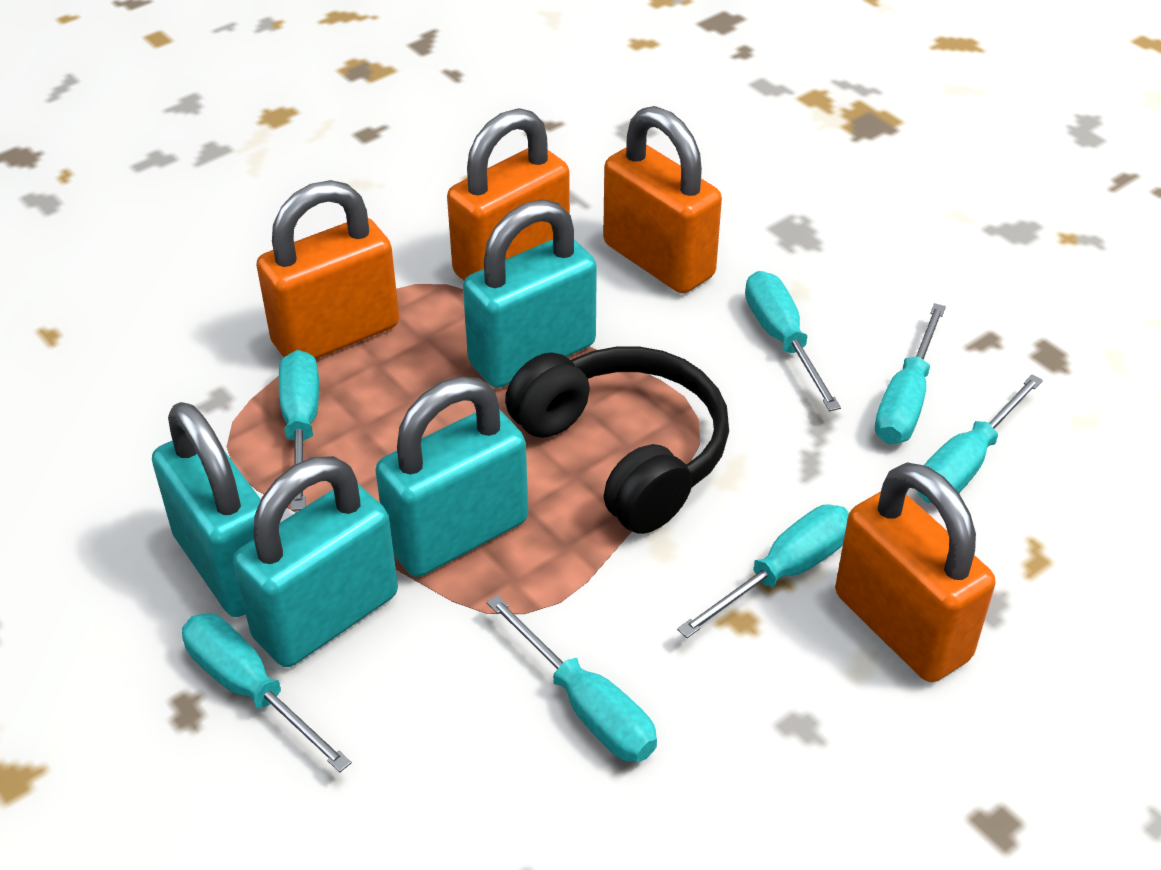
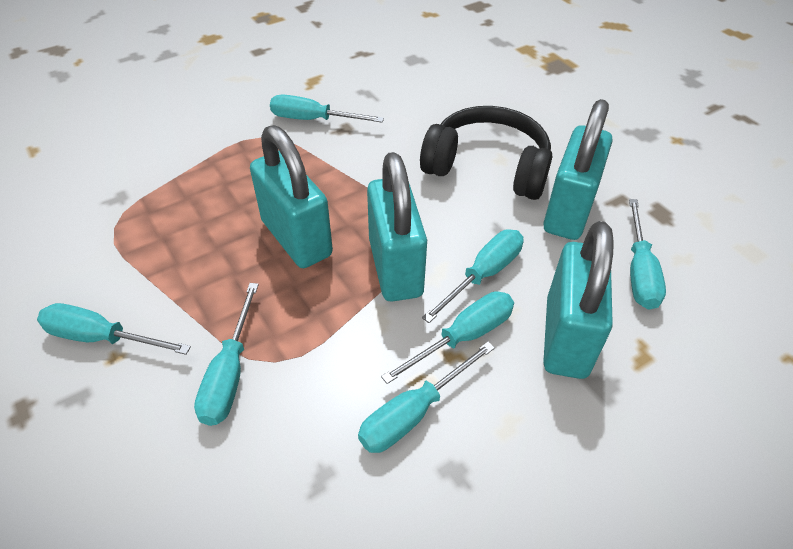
orange padlock: [256,180,399,359] [447,108,570,281] [603,106,722,294] [835,462,995,682] = 4 -> none = 0

